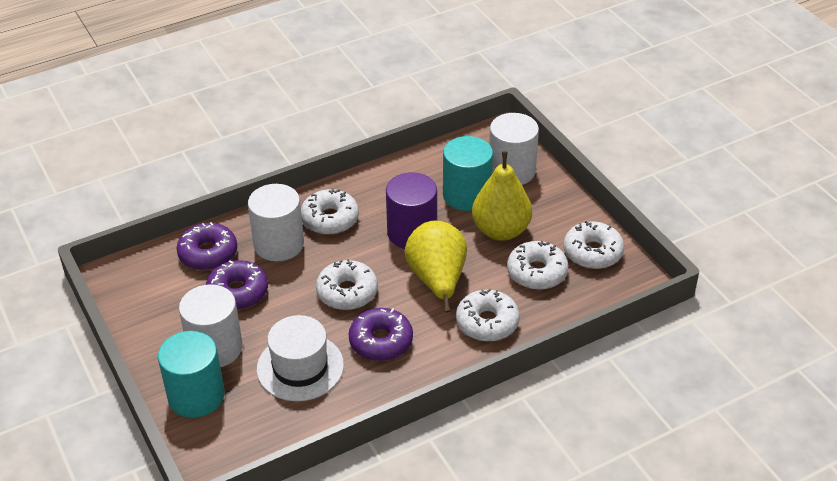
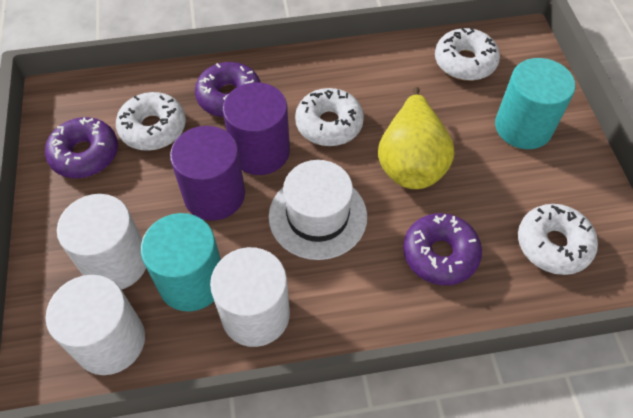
purple cylinder: [386,172,437,249] = 1 -> [170,126,245,221] [223,82,290,175] = 2
white donut: [301,189,359,235] [316,259,378,310] [456,289,520,342] [507,241,568,290] [563,221,624,269] = 5 -> [116,92,186,151] [295,88,364,146] [435,27,500,81] [518,204,598,275] = 4
yellow pear: [405,221,467,313] [472,151,532,241] = 2 -> [378,87,454,189] = 1

